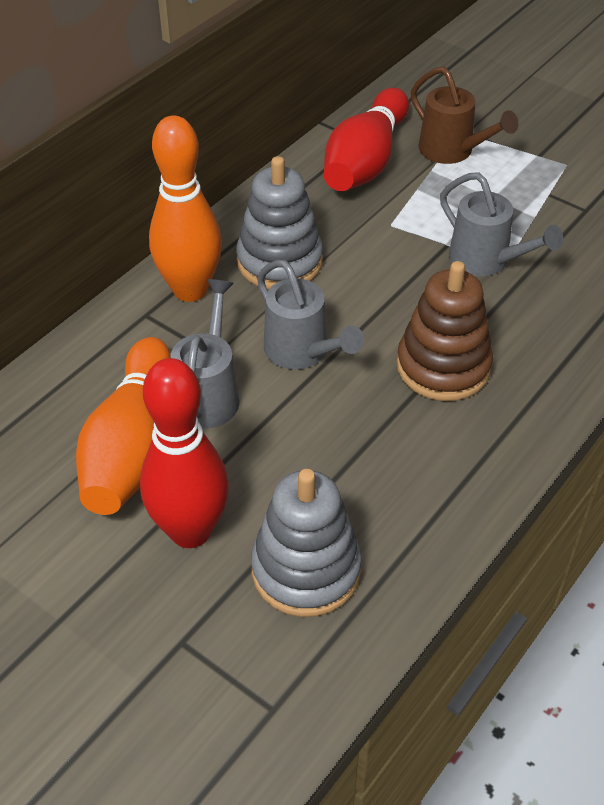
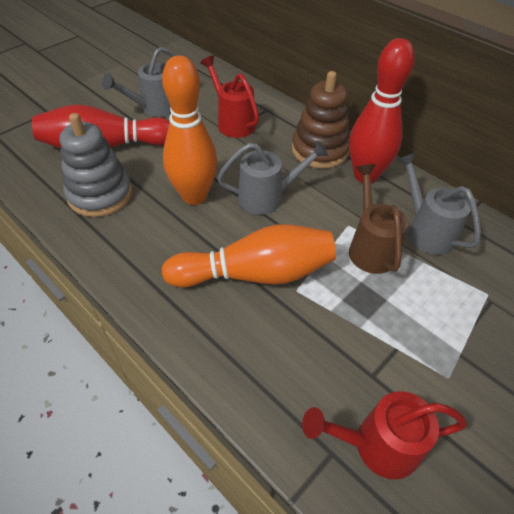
grey stacking toy: [236,156,323,289] [251,469,362,617] = 2 -> [59,113,132,217] = 1
red watering can: none = 0 -> [200,56,259,138] [302,391,467,479] = 2

